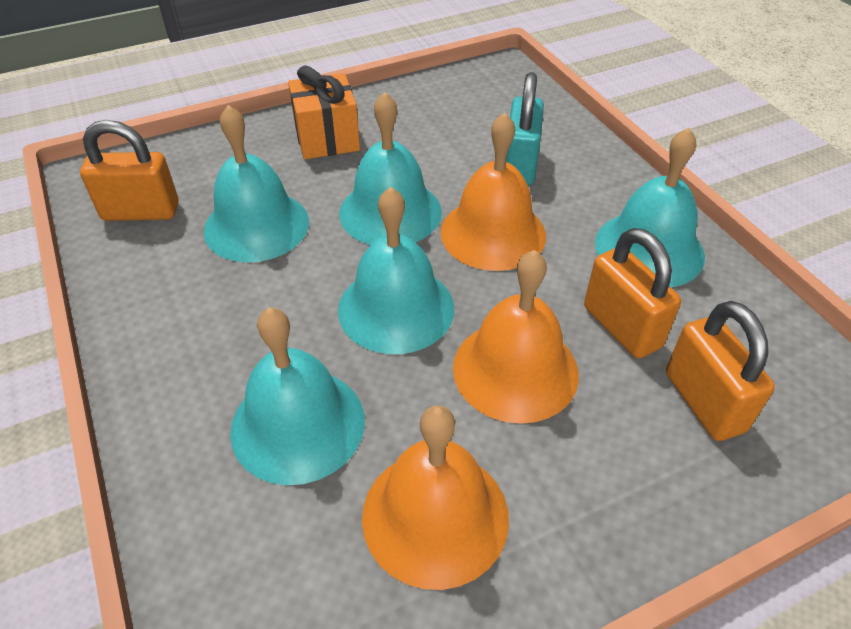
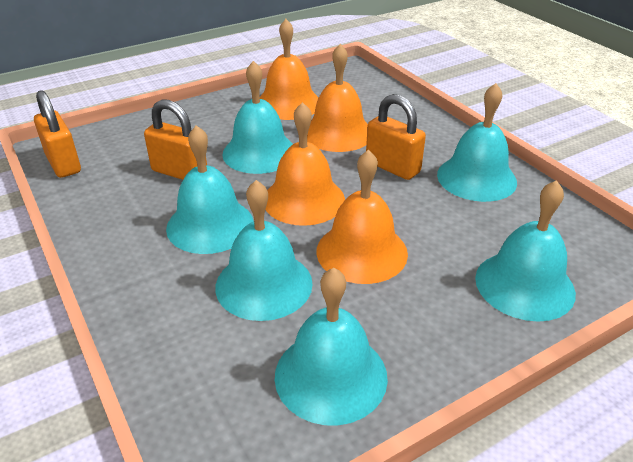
orange bell: [362,406,509,590] [440,113,546,271] [453,250,579,424] = 3 -> [260,19,319,120] [265,102,345,226] [307,44,368,152] [316,150,408,284] = 4
orange gift: [288,65,360,159] = 1 -> none = 0
turquoise bell: [203,105,309,262] [230,308,365,485] [338,187,454,354] [339,92,442,245] [595,128,705,287] = 5 -> [166,125,254,254] [215,180,313,321] [222,61,293,174] [275,267,388,426] [437,83,517,202] [475,180,576,322] = 6
turquoise padlock: [506,72,544,185] = 1 -> none = 0

